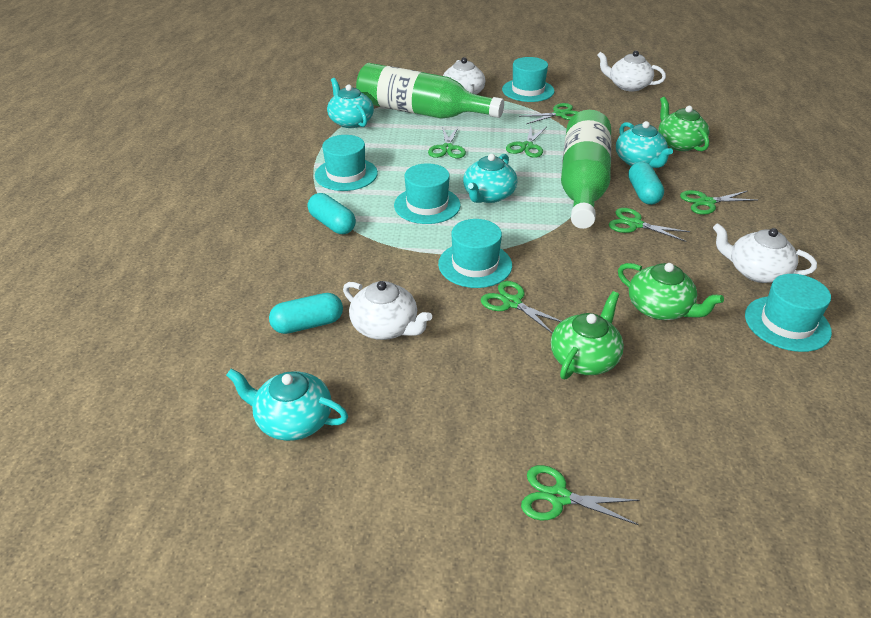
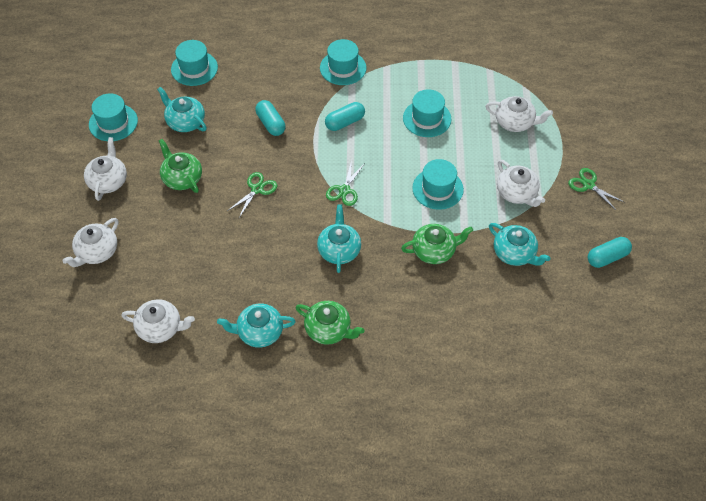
green bottle: [356,63,504,118] [561,110,611,229] = 2 -> none = 0
green scissors: [428,126,466,158] [481,281,561,333] [506,126,547,158] [519,103,578,124] [521,465,640,525] [608,208,690,242] [680,190,757,215] = 7 -> [227,172,277,218] [326,160,365,206] [568,168,624,211] = 3
white teapot: [343,281,432,340] [443,57,485,95] [597,50,666,92] [713,223,817,283] = 4 -> [62,218,119,267] [84,137,127,201] [121,299,195,343] [485,96,553,132] [497,160,545,207] = 5

